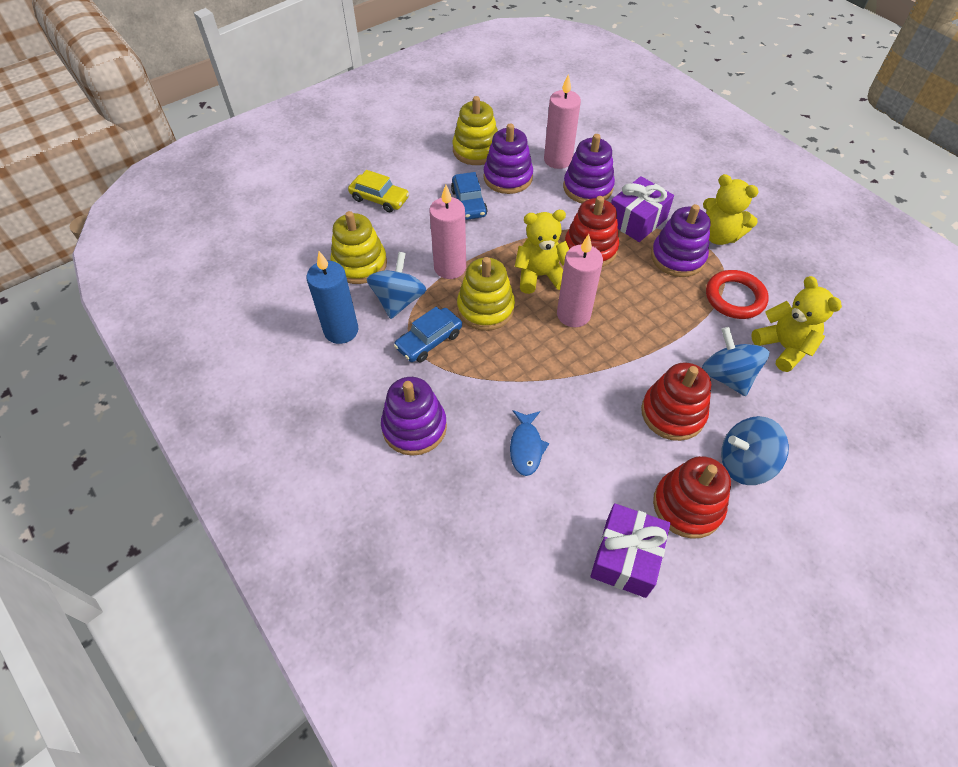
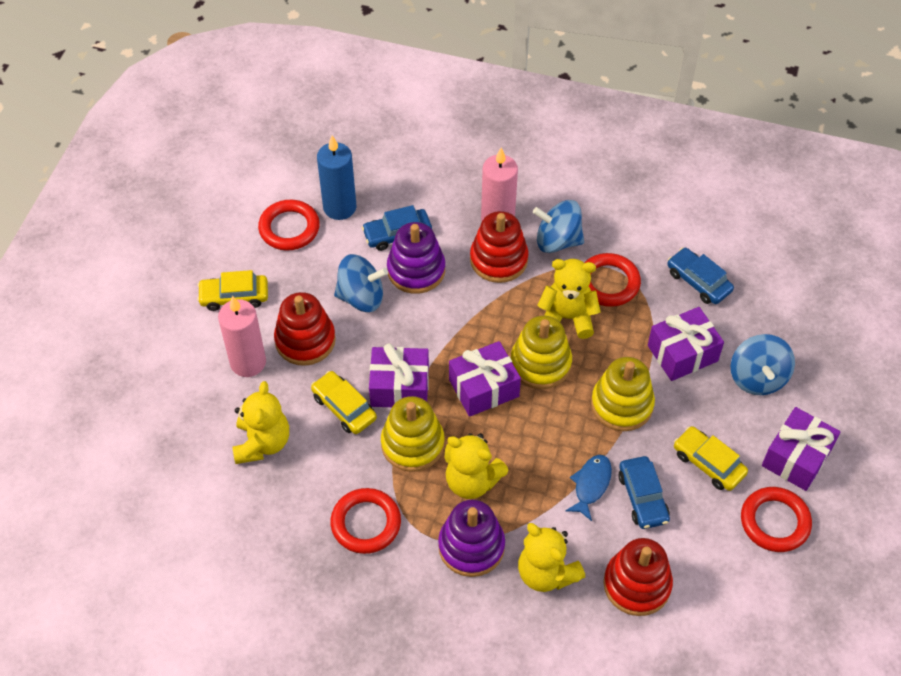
blue car: [394,307,462,362] [451,172,487,220] = 2 -> [362,205,432,251] [618,456,670,529] [667,248,734,304] = 3
pink candle: [429,185,466,279] [544,74,581,169] [557,234,603,327] = 3 -> [218,296,266,377] [481,148,518,221] = 2
purple gift: [590,503,670,598] [611,176,674,242] = 2 -> [369,344,429,407] [449,341,521,417] [648,307,724,381] [762,407,840,491] = 4
purple stacking toy: [381,377,447,456] [483,124,533,194] [563,134,615,203] [651,204,711,277] = 4 -> [387,222,445,294] [438,499,505,577] = 2
red ring: [706,270,769,319] = 1 -> [258,200,320,250] [330,488,401,554] [584,253,641,307] [741,487,812,552] = 4
yellow car: [348,170,409,212] = 1 -> [197,270,268,311] [311,371,377,434] [674,426,748,491] = 3
yellow teddy bear: [515,210,569,294] [703,174,759,245] [751,276,842,372] = 3 -> [233,381,289,464] [444,433,508,499] [518,523,585,592] [537,259,601,339] = 4

